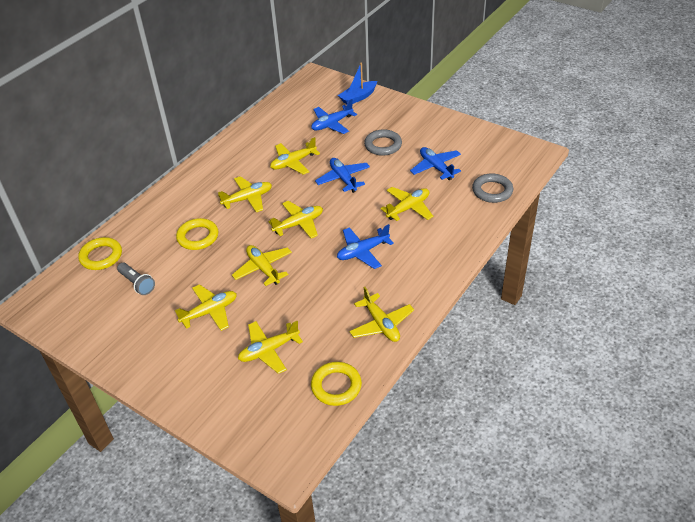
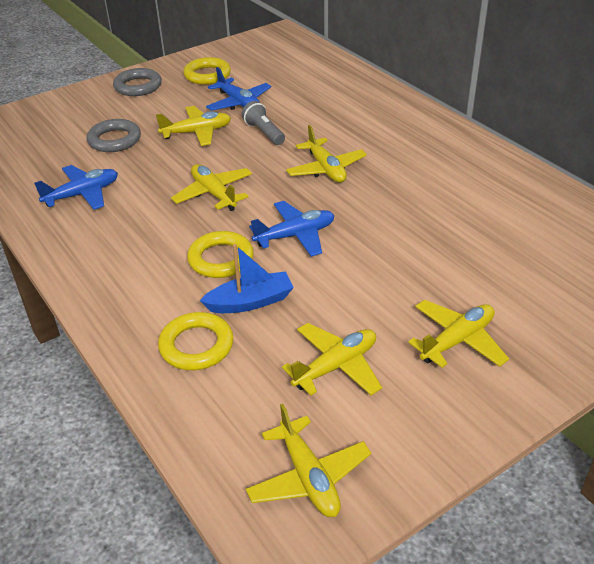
blue plane: [311,99,357,134] [315,158,370,193] [337,224,394,269] [410,147,461,180] = 4 -> [34,165,118,210] [206,67,271,111] [249,201,335,257] = 3
yellow plane: [175,284,237,331] [218,176,272,212] [232,245,292,286] [238,321,303,374] [268,201,323,238] [270,137,320,175] [349,287,414,342] [380,187,433,221] = 8 -> [156,106,231,146] [171,164,252,211] [246,404,371,517] [282,323,382,395] [286,125,367,183] [408,300,509,368] = 6

